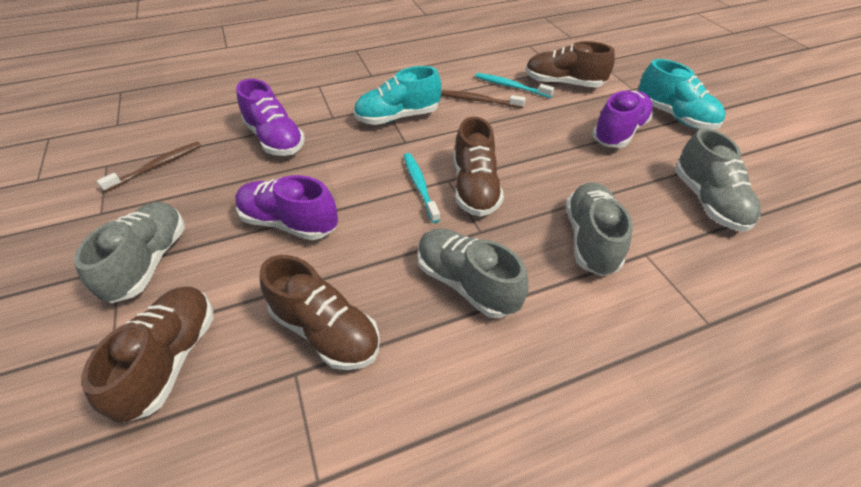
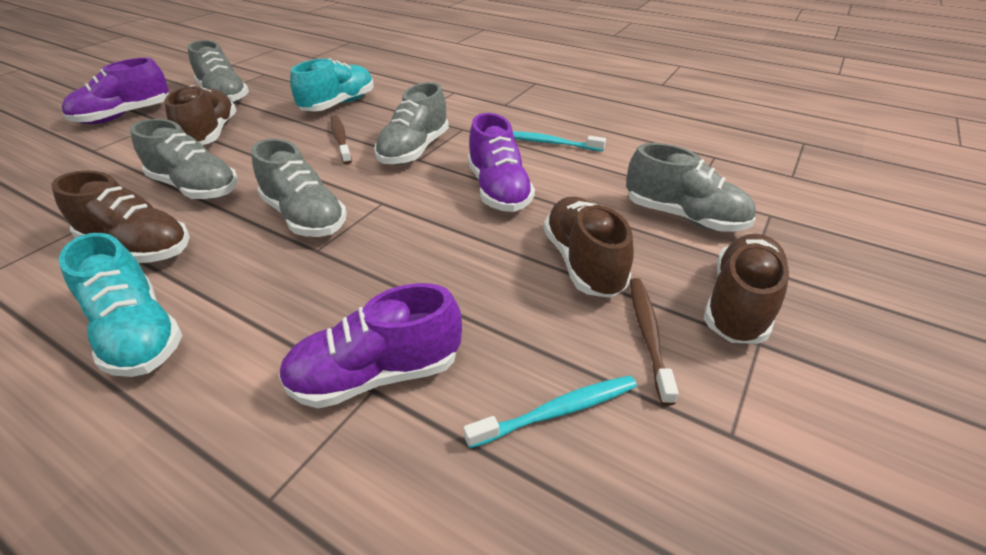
grey shoe: [74,202,185,303] [417,228,528,318] [566,182,633,276] [675,128,761,232] = 4 -> [130,119,238,199] [188,40,249,103] [251,139,347,237] [374,82,449,165] [626,143,756,232] = 5

